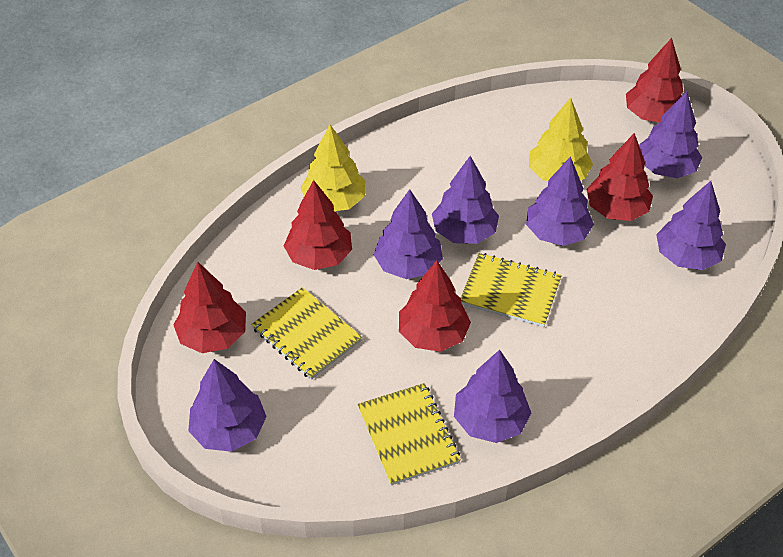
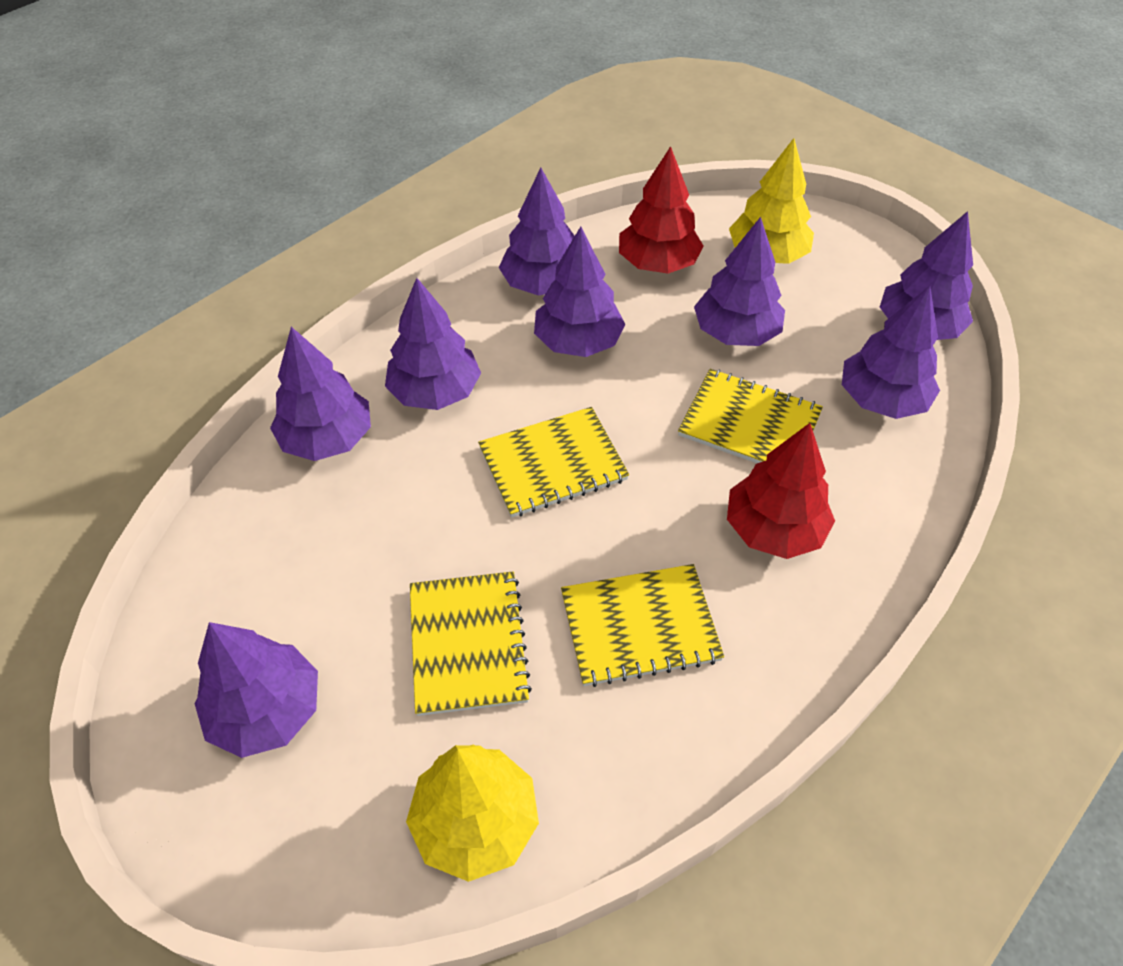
purple tree: [188,359,267,452] [374,189,443,279] [432,156,499,244] [454,350,531,443] [526,156,594,246] [639,91,702,178] [656,181,726,270] = 7 -> [194,622,318,758] [270,327,371,461] [385,278,481,410] [499,168,575,295] [534,227,626,357] [694,217,785,346] [842,286,940,419] [880,211,973,340] = 8
red tree: [174,262,246,353] [284,180,352,270] [399,260,471,352] [586,133,653,221] [626,38,683,122] = 5 -> [619,146,703,274] [727,423,835,559] = 2
yellow notebook: [251,287,362,380] [357,383,461,485] [461,253,562,327] = 3 -> [410,571,532,716] [478,407,629,518] [561,564,724,687] [678,369,823,463] = 4

